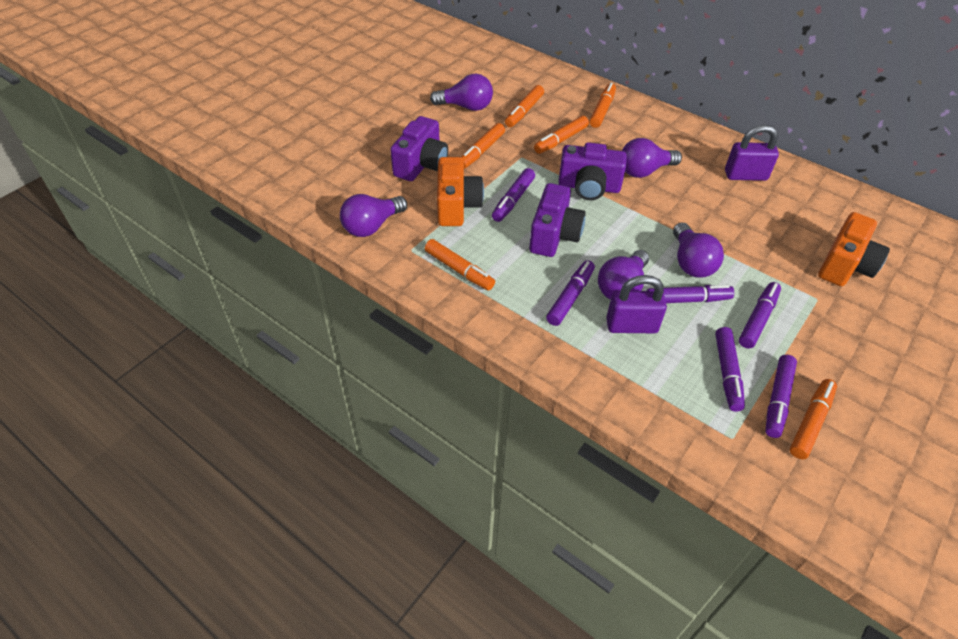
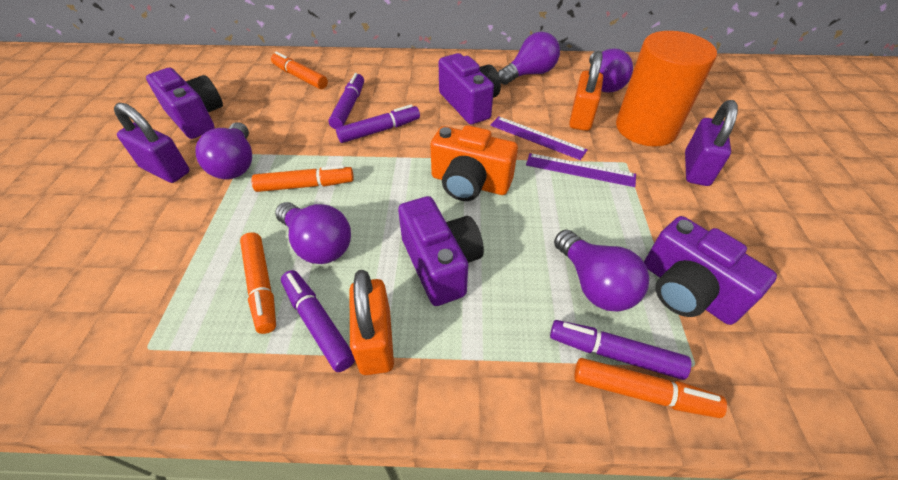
orange camera: [437,157,484,226] [818,212,890,286] = 2 -> [430,125,518,201] = 1
orange cylinder: none = 0 -> [616,31,717,147] = 1
orange marker: [425,239,495,291] [461,123,505,169] [505,85,544,127] [534,116,589,154] [589,83,616,128] [790,379,837,459] = 6 -> [240,232,276,334] [251,165,354,192] [271,51,328,89] [574,358,727,418] = 4
orange padlock: none = 0 -> [350,270,394,375] [569,51,603,131] = 2
purple camera: [390,116,448,181] [529,183,586,257] [558,142,627,200] = 3 -> [146,68,223,139] [398,196,484,306] [439,53,501,124] [644,216,777,325] = 4
purple marker: [492,168,535,222] [546,260,595,326] [646,285,734,303] [715,327,745,412] [739,282,781,349] [765,355,797,438] = 6 -> [281,270,355,372] [329,73,364,129] [336,105,420,143] [550,320,691,380] = 4
purple ruler: none = 0 -> [490,116,588,160] [526,153,636,187] = 2

